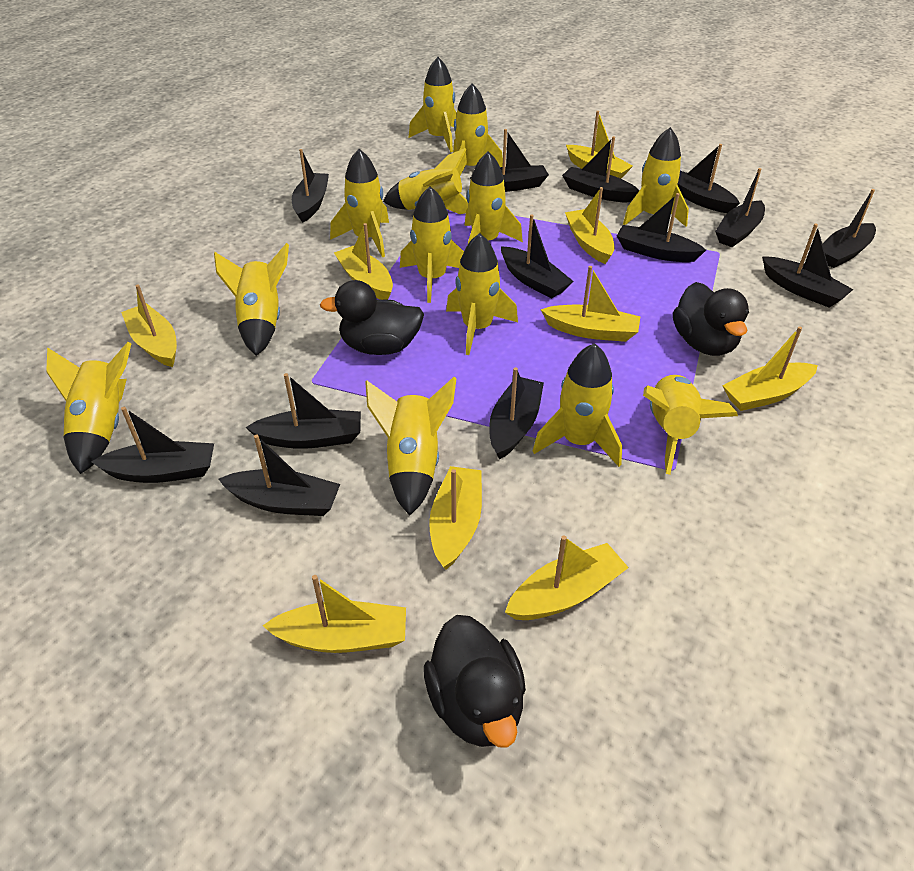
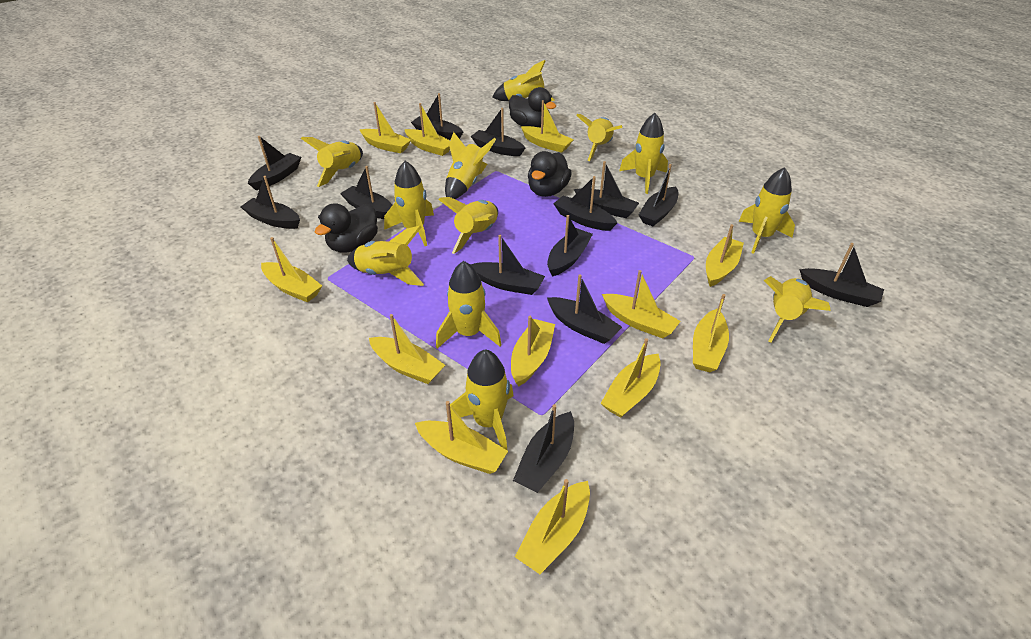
yellow boat: [121,285,177,367] [262,575,406,653] [334,223,393,300] [429,466,482,570] [505,535,629,620] [541,266,640,342] [565,187,614,264] [566,111,633,179] [722,326,818,411] = 9 -> [261,237,322,302] [359,102,411,153] [369,314,445,384] [404,103,450,156] [415,401,508,474] [511,316,555,386] [515,479,590,574] [521,100,574,153] [601,338,661,418] [602,270,681,339] [693,294,729,372] [706,224,744,287] = 12
yellow rocket: [46,342,132,474] [214,243,289,356] [330,149,389,257] [365,377,457,515] [383,148,468,214] [400,186,464,303] [409,57,457,152] [446,233,518,355] [453,83,503,175] [465,151,523,243] [533,343,622,467] [623,127,689,227] [643,375,738,475] = 13 -> [301,137,363,187] [347,226,424,286] [384,161,434,246] [436,261,502,349] [438,197,498,254] [445,132,496,199] [447,350,514,453] [493,60,555,101] [576,114,622,161] [619,113,668,194] [738,167,795,254] [764,276,830,342] = 12

